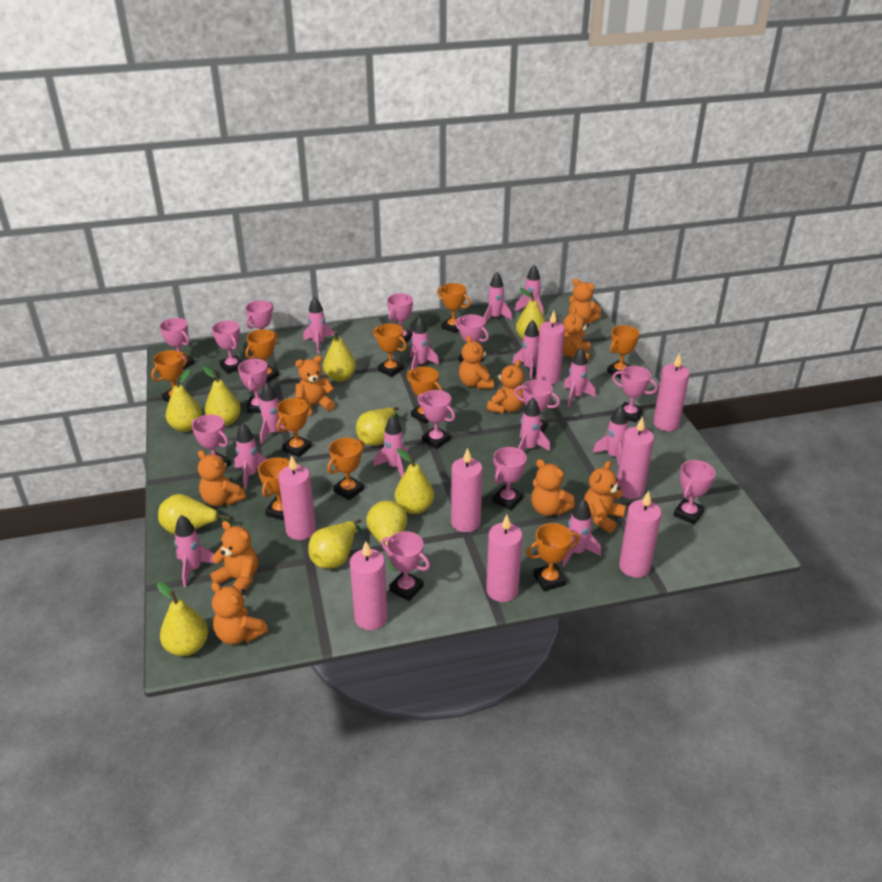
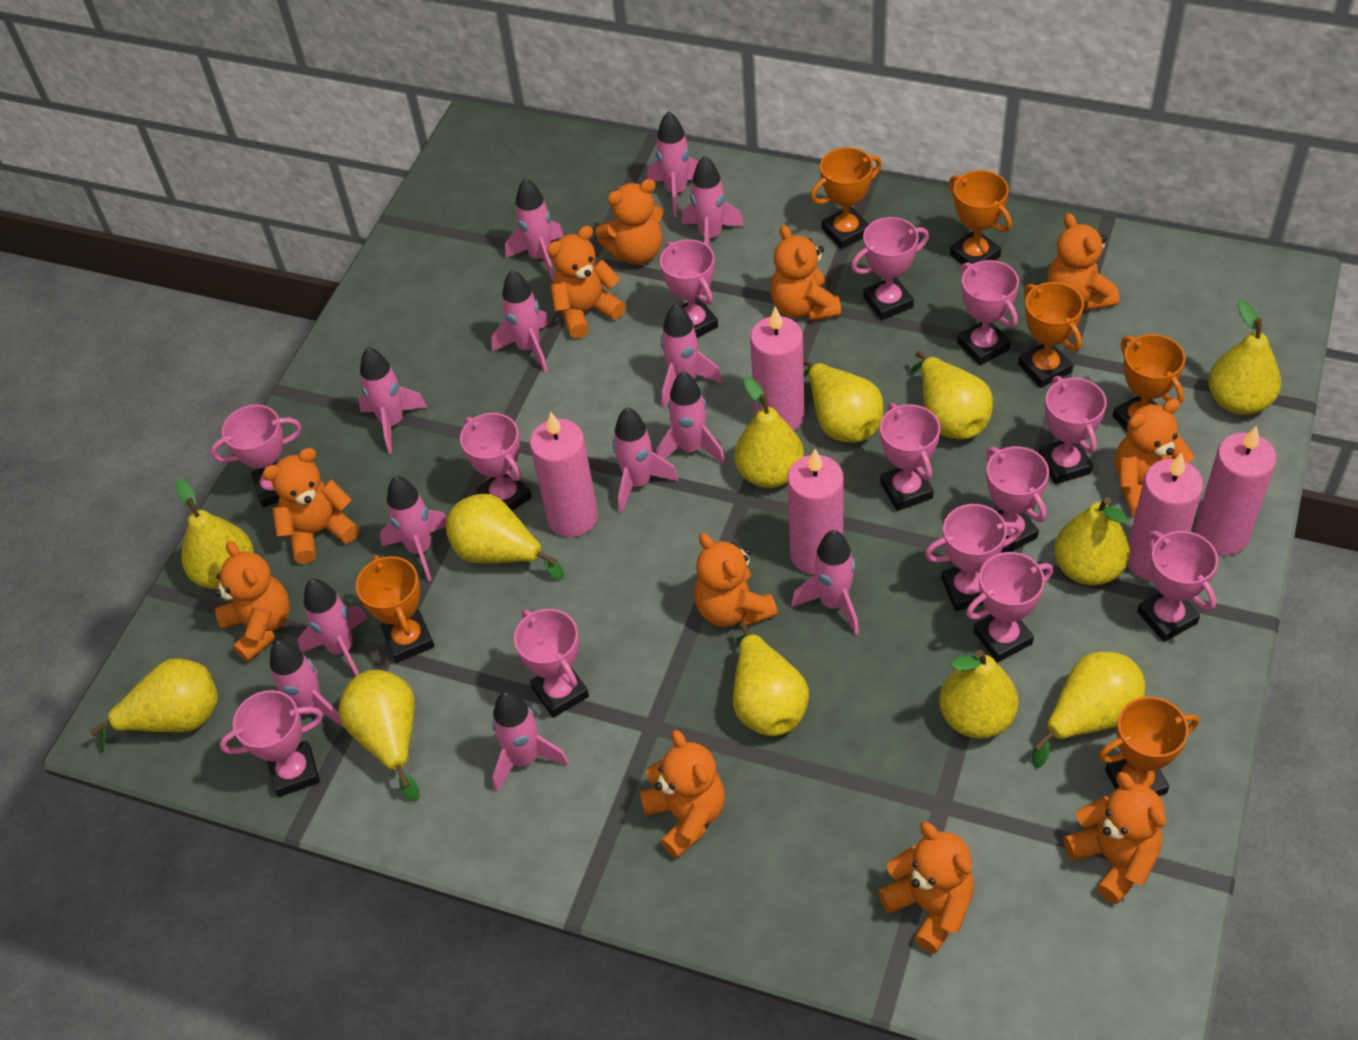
orange teddy bear: [198,450,246,506] [210,521,258,591] [211,582,268,645] [295,356,335,416] [459,335,494,389] [487,360,524,413] [531,459,575,516] [563,307,590,362] [569,278,601,324] [584,461,626,533] = 10 -> [214,541,290,662] [262,448,359,564] [547,226,626,339] [595,179,664,264] [640,730,725,859] [694,533,778,627] [770,225,841,321] [878,822,974,954] [1047,213,1119,311] [1064,772,1166,904] [1115,398,1194,516] = 11
orange trophy: [151,350,190,402] [245,329,279,383] [258,457,290,521] [277,398,312,457] [327,438,364,500] [373,323,407,377] [407,367,442,424] [437,283,471,333] [526,523,580,592] [607,325,640,379] = 10 -> [356,555,434,663] [811,147,882,249] [949,170,1012,264] [1018,282,1084,388] [1099,696,1199,796] [1113,334,1186,431] = 6
pink candle: [278,455,316,540] [350,541,388,630] [451,448,483,532] [486,514,523,602] [536,311,565,385] [617,417,654,499] [619,491,662,578] [653,353,690,431] = 8 -> [530,412,598,537] [750,306,805,431] [787,449,844,575] [1128,453,1203,581] [1195,425,1276,556] = 5
yellow pear: [157,582,208,656] [158,494,233,535] [166,369,202,432] [203,366,241,426] [308,519,362,569] [323,331,356,382] [356,407,399,446] [366,500,407,571] [395,449,434,514] [516,288,546,339] = 10 -> [90,658,218,753] [175,478,254,589] [339,670,420,802] [446,494,564,580] [733,622,809,736] [735,377,804,488] [803,358,884,442] [911,351,993,440] [939,650,1019,739] [1032,652,1145,768] [1054,497,1130,586] [1208,300,1281,415] = 12

